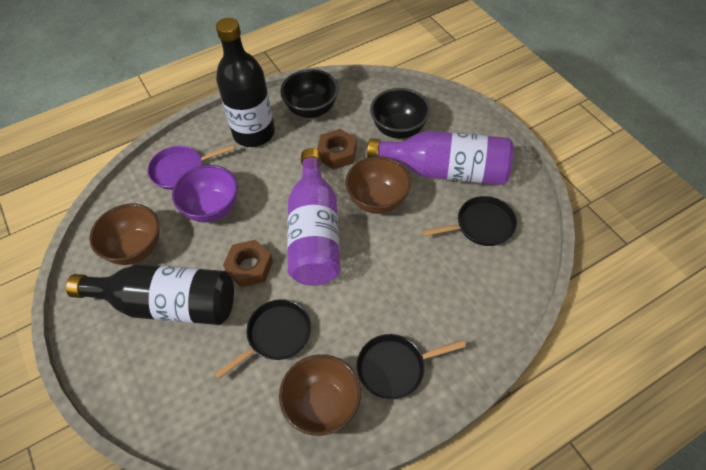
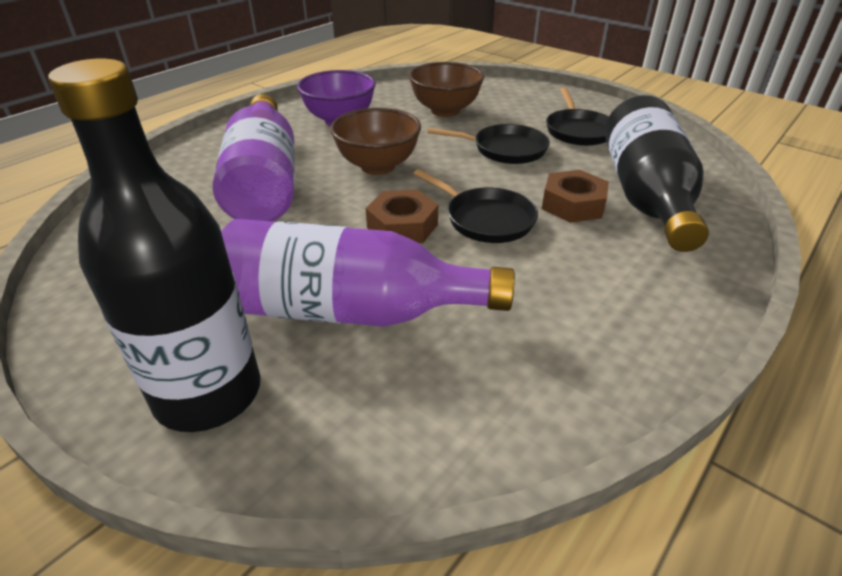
black bowl: [280,69,339,118] [370,88,430,139] = 2 -> none = 0
brown bowl: [90,204,159,265] [279,354,361,436] [345,156,411,214] = 3 -> [330,108,421,175] [409,62,484,117] = 2
purple pan: [147,145,235,190] = 1 -> none = 0

